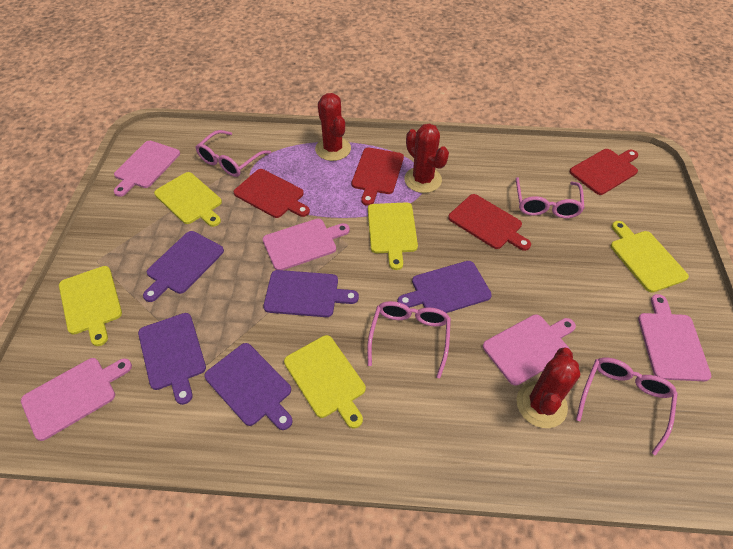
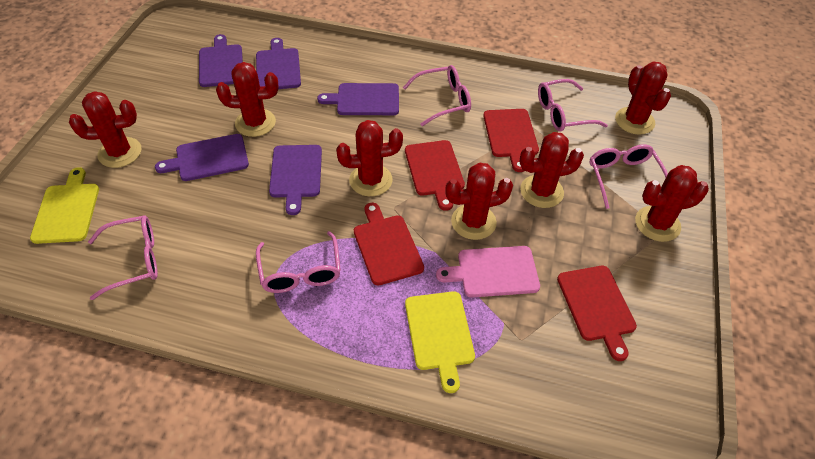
pink cutting board: [21,358,132,441] [114,141,180,197] [263,219,350,270] [483,314,576,386] [638,294,711,381] = 5 -> [436,246,540,298] = 1
pink glasses: [195,130,271,177] [367,301,451,378] [516,177,585,218] [576,358,678,456] = 4 -> [88,215,158,300] [256,231,341,293] [403,65,471,126] [538,79,608,131] [590,145,668,209] = 5
red cactus: [315,93,351,161] [404,123,449,193] [517,348,580,428] = 3 -> [69,91,142,168] [216,62,278,137] [336,120,403,196] [445,163,513,240] [519,132,584,208] [615,62,671,135] [635,165,709,242] = 7
yellow cutting board: [59,266,122,346] [154,172,222,227] [284,335,366,428] [368,202,418,270] [611,221,689,293] = 5 -> [30,167,99,244] [405,291,475,393] = 2

